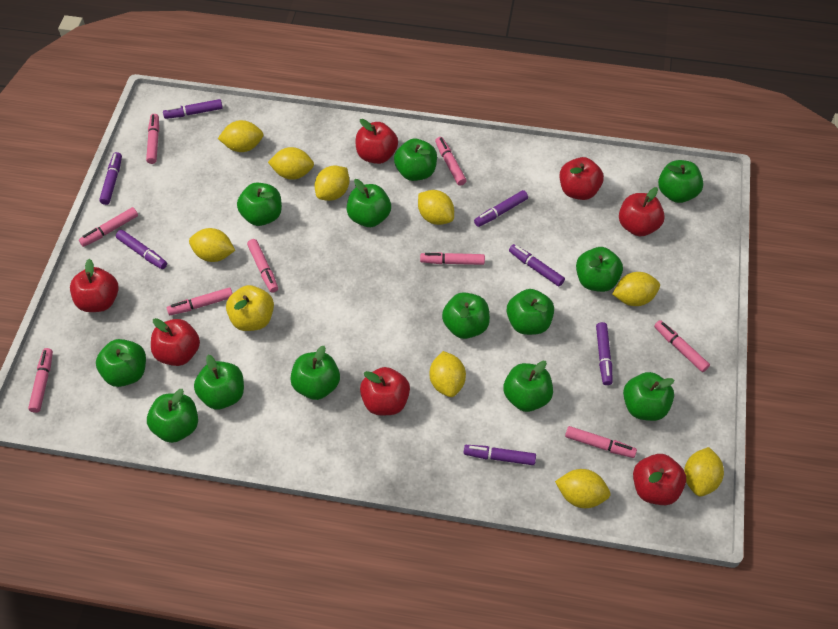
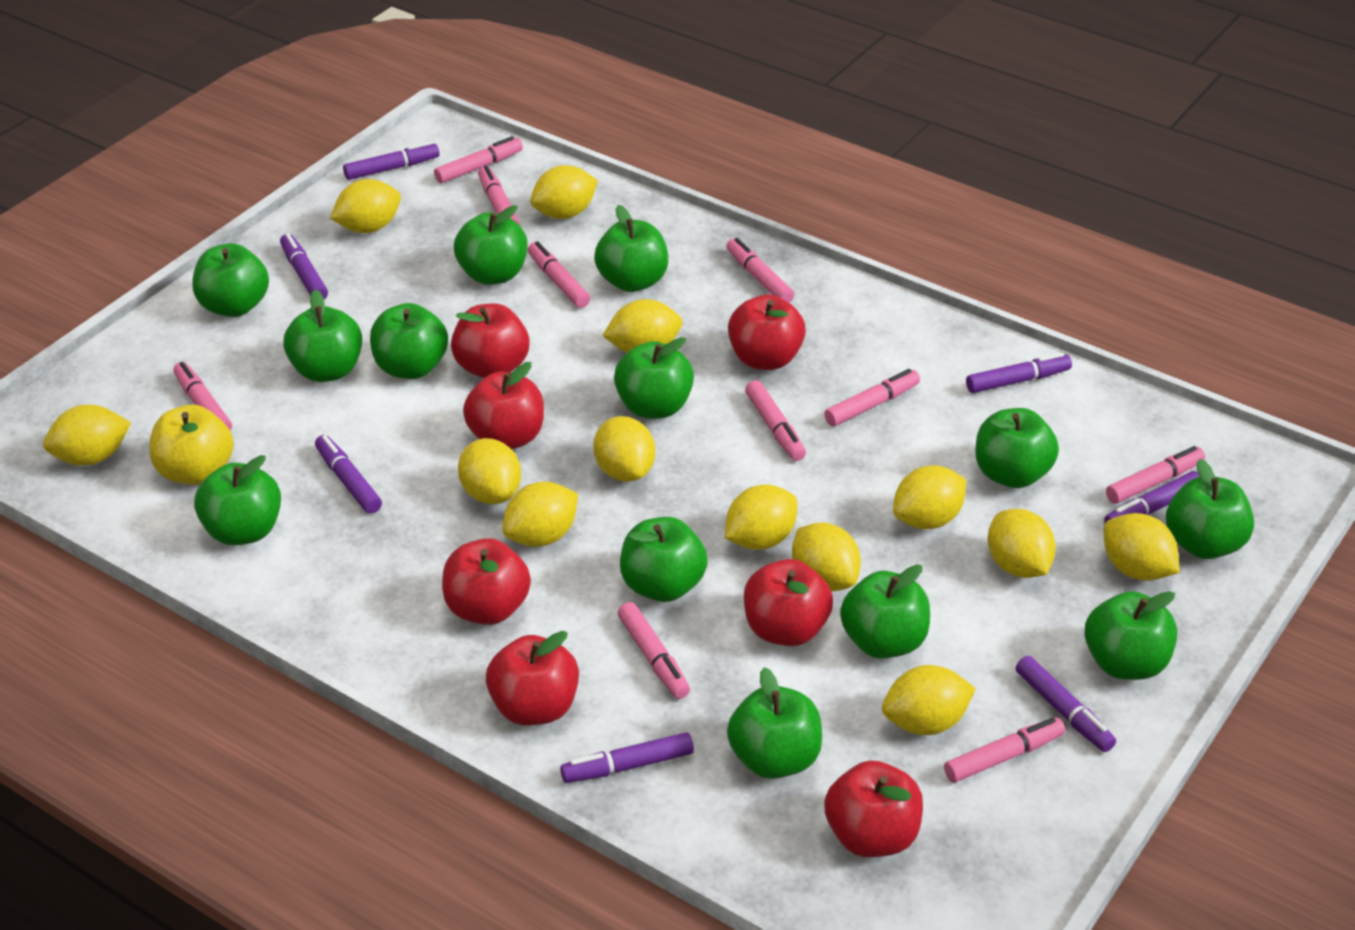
pink marker: [28,348,53,413] [79,207,138,247] [146,114,159,164] [167,287,233,315] [247,239,278,293] [420,252,485,265] [435,137,467,186] [565,426,637,458] [654,320,710,372] = 9 -> [173,362,232,431] [434,136,523,183] [478,165,519,224] [528,241,590,308] [618,602,690,699] [726,238,794,302] [745,380,806,461] [824,369,920,426] [944,717,1065,783] [1106,446,1205,504] = 10
yellow lemon: [189,228,235,262] [218,120,264,152] [268,147,314,180] [315,166,349,201] [418,190,454,225] [430,351,466,397] [555,469,610,508] [613,272,660,306] [684,447,724,497] = 9 -> [43,405,131,466] [330,179,401,233] [458,438,521,504] [502,482,578,547] [530,165,598,219] [594,416,655,482] [602,299,682,353] [725,485,797,550] [792,523,861,591] [882,665,976,735] [893,465,966,529] [988,509,1056,578] [1104,513,1180,581] = 13

